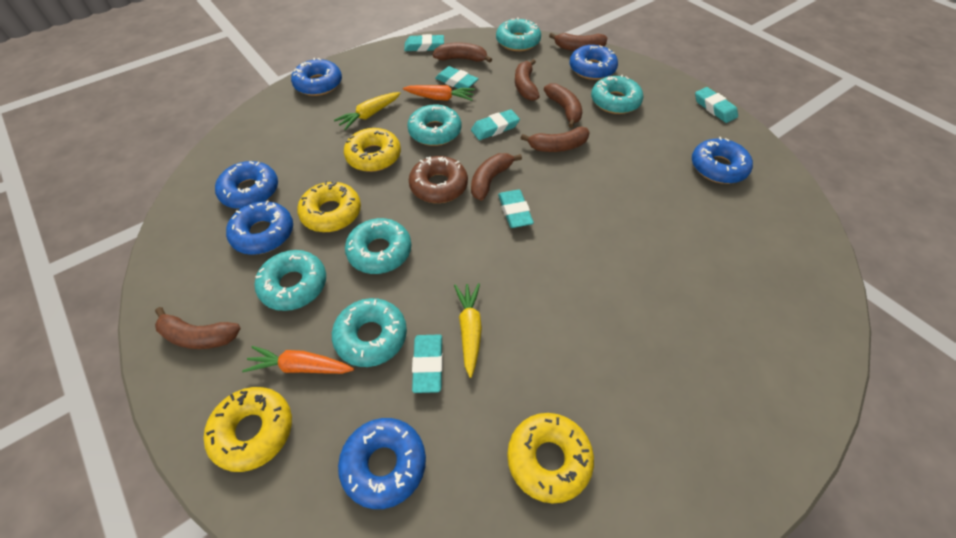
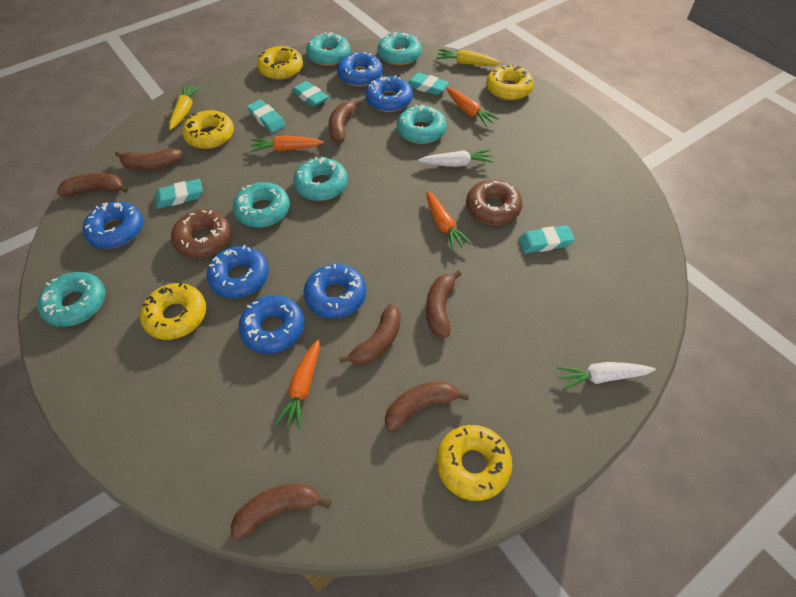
brown donut: [409,156,468,203] = 1 -> [171,210,231,258] [466,180,522,225] = 2
orange carrot: [242,346,354,374] [403,85,475,101] = 2 -> [250,135,324,153] [275,339,320,430] [426,191,472,251] [446,88,500,127] = 4
turquoise eraser: [404,34,444,52] [412,334,443,393] [435,66,479,89] [471,109,520,140] [498,189,534,228] [695,87,738,123] = 6 -> [154,179,203,209] [247,100,285,133] [292,81,328,107] [407,72,449,95] [518,225,575,253] = 5
white carrot: none = 0 -> [418,149,494,167] [556,362,656,390] = 2
yellow donut: [204,387,292,472] [297,181,361,232] [344,128,401,172] [507,413,594,504] = 4 -> [140,282,206,340] [182,110,234,149] [257,46,303,80] [436,425,512,501] [486,64,534,100] = 5

